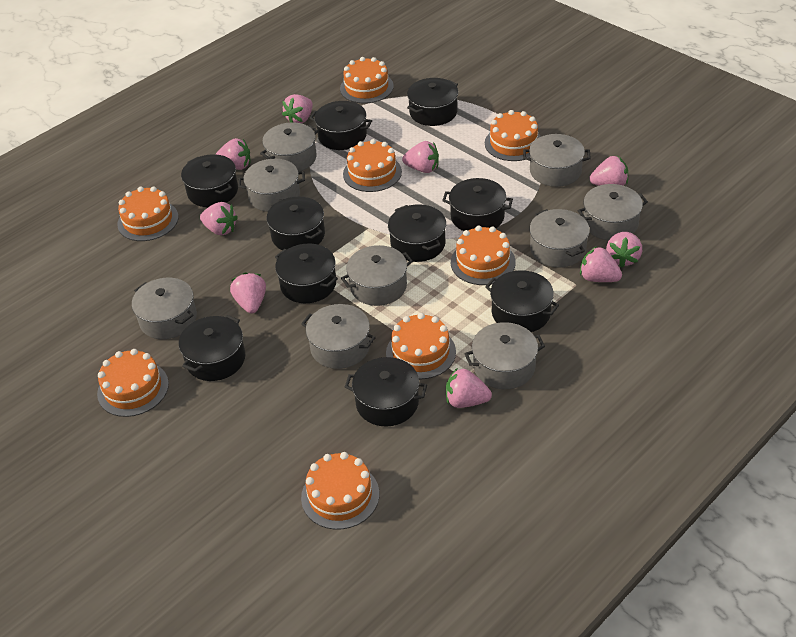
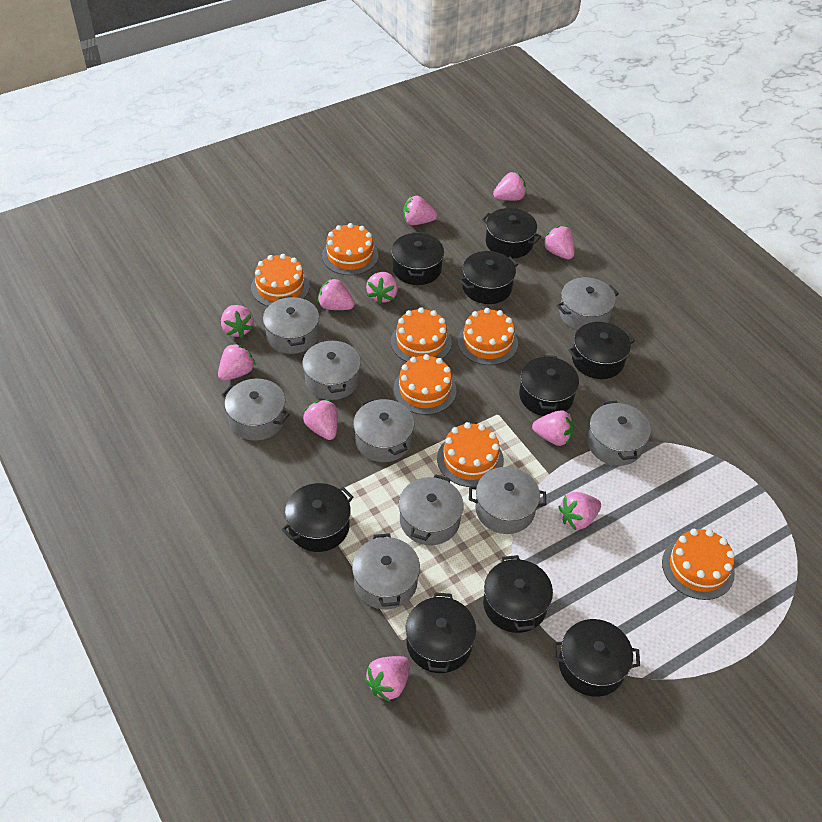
black pot: [179,315,245,381] [181,154,238,207] [266,197,325,250] [275,244,338,303] [310,101,372,150] [345,357,427,426] [388,204,446,262] [407,78,458,126] [442,178,513,231] [485,270,559,332] = 10 -> [282,483,353,552] [392,232,444,285] [406,592,476,673] [459,251,518,304] [482,208,541,258] [483,555,553,633] [519,355,579,416] [553,619,640,697] [568,322,635,379] = 9
orange cake: [97,349,169,417] [117,186,179,241] [301,452,379,530] [340,57,394,104] [343,139,402,192] [386,313,456,380] [451,226,516,285] [485,110,541,161] = 8 -> [251,254,310,306] [322,223,378,275] [391,307,452,362] [393,354,456,415] [437,422,504,487] [457,308,518,365] [662,529,735,600] = 7
pink strawberry: [200,202,238,235] [216,138,251,170] [230,272,266,314] [282,94,313,123] [402,141,439,173] [446,368,492,408] [580,246,622,282] [589,156,628,186] [606,232,642,268] = 9 -> [218,343,256,381] [221,305,254,338] [303,399,338,440] [318,278,355,310] [364,656,410,702] [366,272,398,304] [403,196,437,225] [493,172,527,201] [532,410,574,446] [543,226,575,259] [558,492,601,530] = 11

